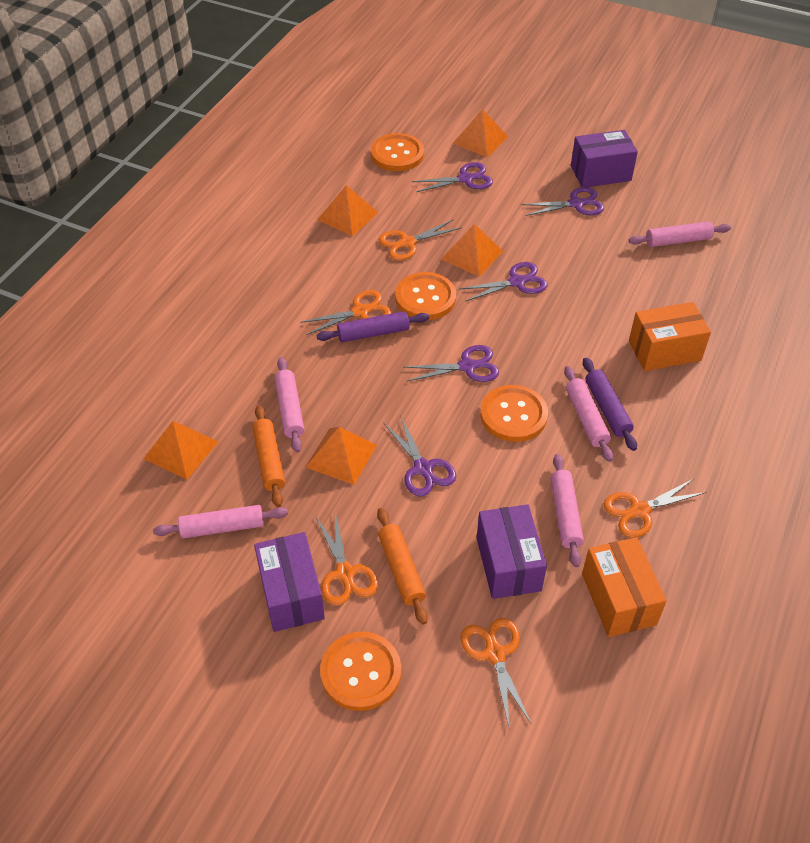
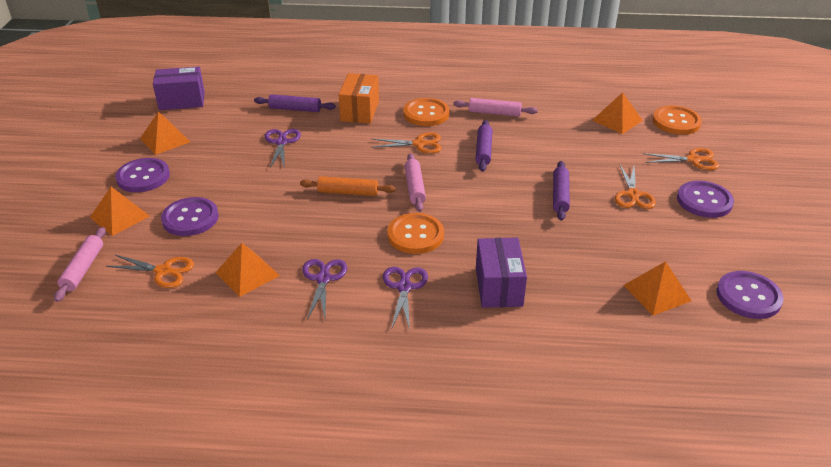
orange box: [582,537,667,637] [629,302,711,371] = 2 -> [339,73,379,123] = 1
orange button: [320,632,401,711] [371,133,424,171] [395,272,456,320] [480,385,548,442] = 4 -> [387,213,444,254] [403,98,450,126] [653,106,702,135] = 3
orange rolling pin: [252,405,285,507] [377,508,428,624] = 2 -> [300,176,396,196] = 1
orange scissors: [300,290,391,335] [316,512,378,606] [379,219,461,261] [461,618,532,726] [604,478,706,538] = 5 -> [106,254,194,288] [371,132,442,154] [615,165,656,209] [643,148,719,170] = 4
pink rolling pin: [153,505,288,539] [275,357,304,453] [550,454,584,567] [564,366,613,462] [629,221,731,247] = 5 -> [54,227,106,302] [405,153,426,212] [453,98,538,116] = 3
purple box: [254,532,325,632] [477,504,547,599] [571,130,638,187] = 3 -> [153,67,205,110] [476,238,527,308] = 2
purple button: none = 0 -> [115,158,170,192] [161,197,219,236] [677,181,734,218] [716,271,784,319] = 4
purple rolling pin: [317,311,429,342] [583,358,637,451] = 2 -> [254,94,336,112] [476,120,492,172] [553,161,570,221] = 3
purple scissors: [384,417,456,496] [404,345,499,382] [412,162,493,192] [460,262,548,302] [521,187,604,216] = 5 -> [264,129,301,168] [302,259,347,320] [383,267,428,331] = 3

